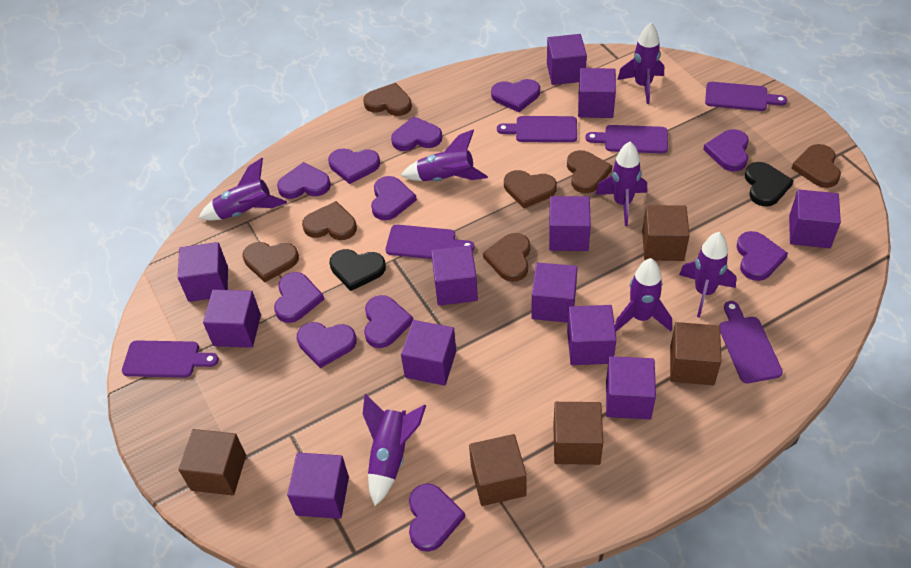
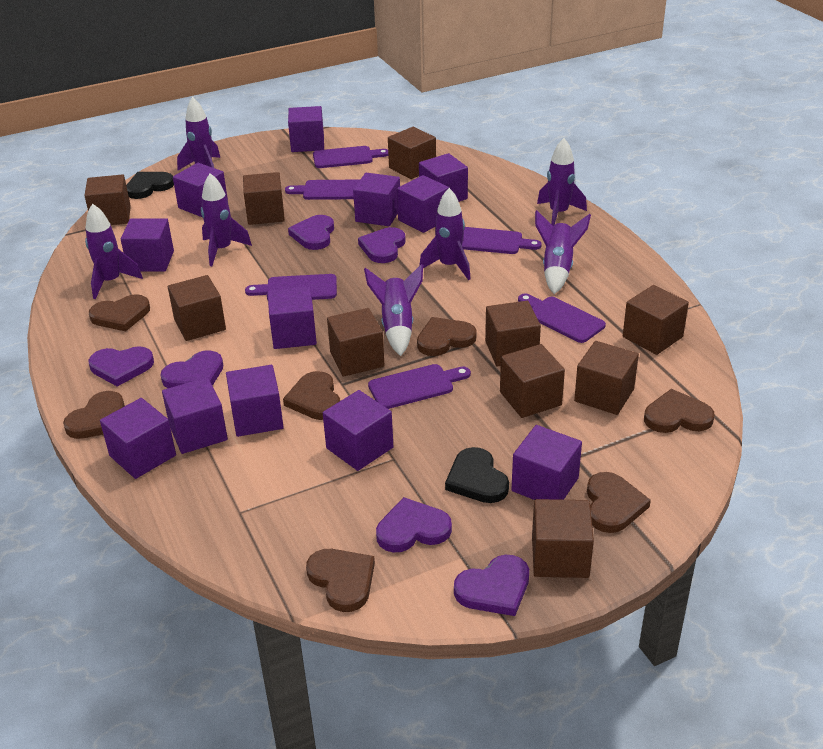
brown cube: [179,429,246,495] [469,434,527,506] [553,402,603,465] [642,205,690,261] [670,322,721,385] = 5 -> [84,174,131,225] [168,275,226,341] [243,172,285,225] [327,308,385,377] [388,127,436,179] [485,301,541,367] [500,344,565,418] [532,499,594,578] [574,341,639,415] [623,285,689,355] = 10
purple heart: [274,272,324,323] [277,162,331,199] [297,322,357,368] [328,148,380,184] [364,295,413,348] [371,176,417,220] [391,116,442,151] [409,484,465,552] [491,79,540,112] [703,129,749,171] [737,231,788,281] = 11 -> [89,346,154,386] [161,350,223,388] [288,215,334,250] [358,227,406,263] [376,497,452,552] [454,555,529,616] = 6

